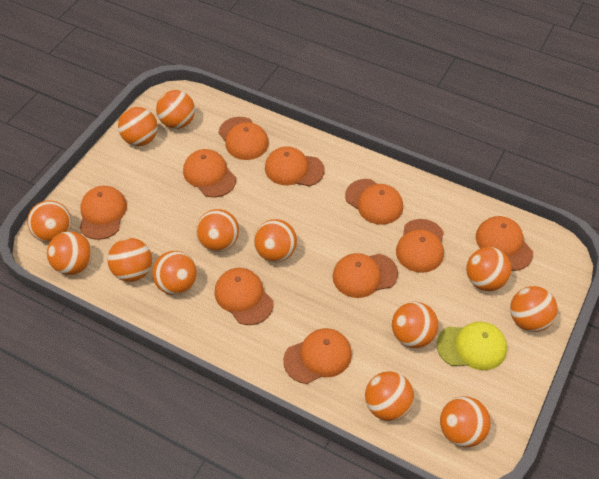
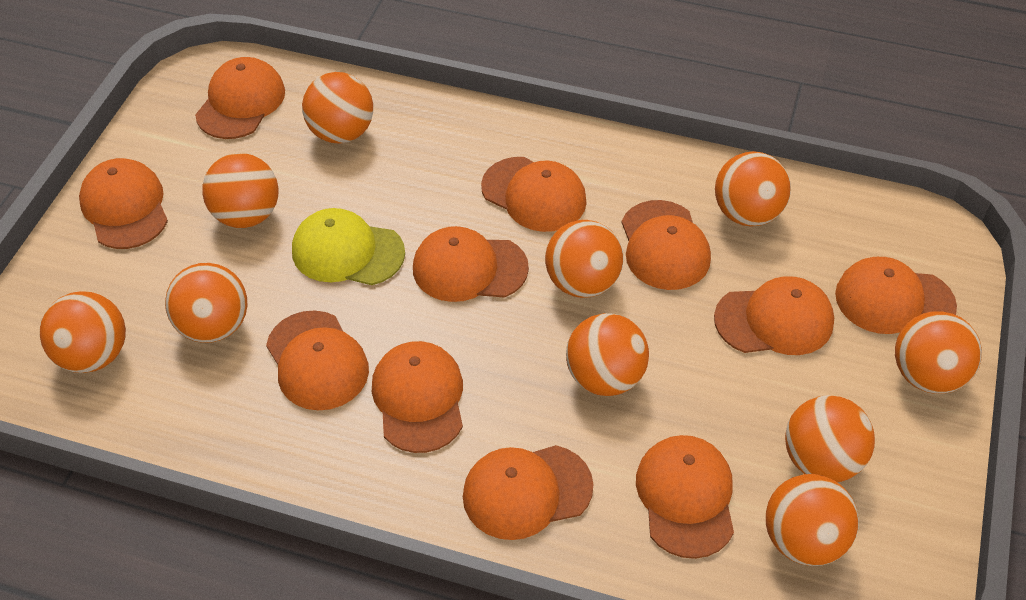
orange ball: [27,200,72,243] [47,231,92,275] [107,238,152,282] [118,107,158,146] [152,251,197,295] [156,90,195,129] [196,209,239,252] [254,219,297,262] [365,371,414,421] [392,302,438,348] [440,396,491,447] [466,247,512,291] [510,286,558,332] = 13 -> [40,291,126,373] [165,263,248,343] [202,153,278,228] [302,72,373,143] [545,220,623,298] [566,313,649,396] [715,151,791,227] [766,474,859,566] [785,395,875,482] [895,311,982,394] = 10
orange cap: [79,186,127,240] [183,149,236,197] [214,268,273,325] [219,117,269,160] [265,146,325,186] [283,328,352,384] [333,253,398,298] [345,179,403,225] [396,219,444,273] [476,216,533,271] = 10 -> [79,158,168,249] [195,57,285,139] [266,310,369,410] [372,341,463,453] [413,226,529,302] [463,445,593,540] [481,157,587,232] [621,200,711,290] [636,435,734,559] [714,276,834,355] [835,257,957,334] = 11

